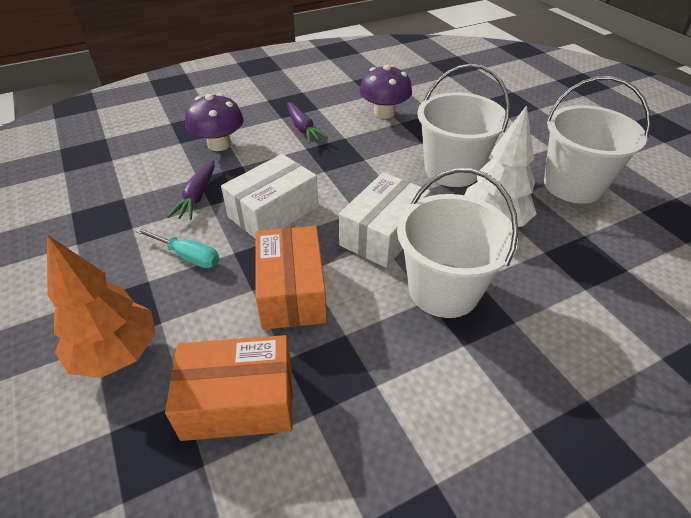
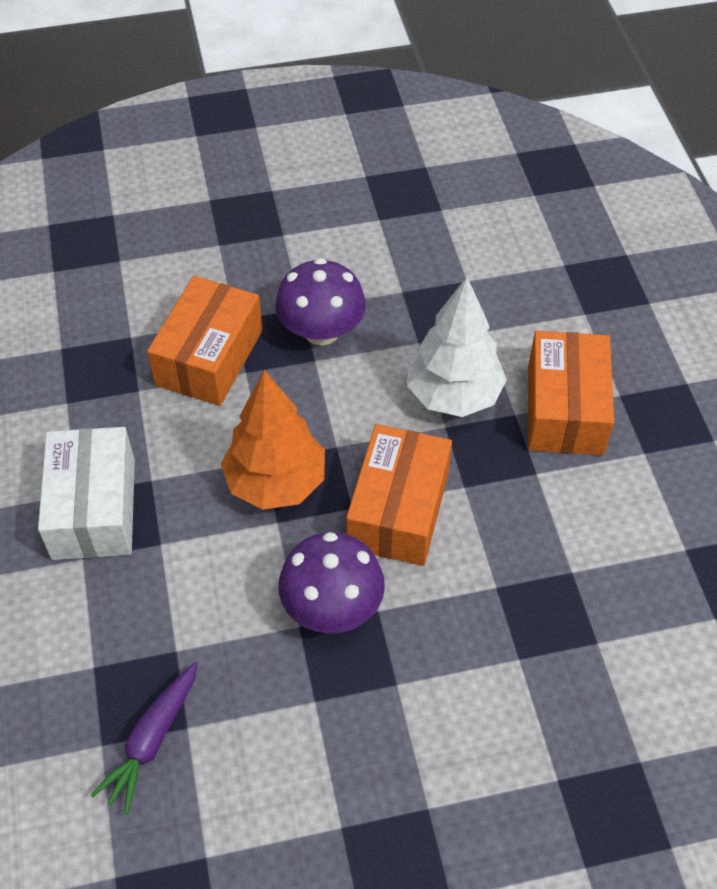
orange box: [165,335,292,441] [256,226,327,330] = 2 -> [147,276,263,406] [346,424,452,566] [528,331,614,455] = 3
purple carrot: [167,160,214,220] [287,102,328,143] = 2 -> [91,662,198,814] = 1
turquoise screwdriver: [135,228,219,268] = 1 -> none = 0
white box: [221,154,318,239] [339,172,431,268] = 2 -> [38,427,135,560] = 1
white bucket: [397,168,518,318] [417,64,510,187] [544,76,651,204] = 3 -> none = 0

